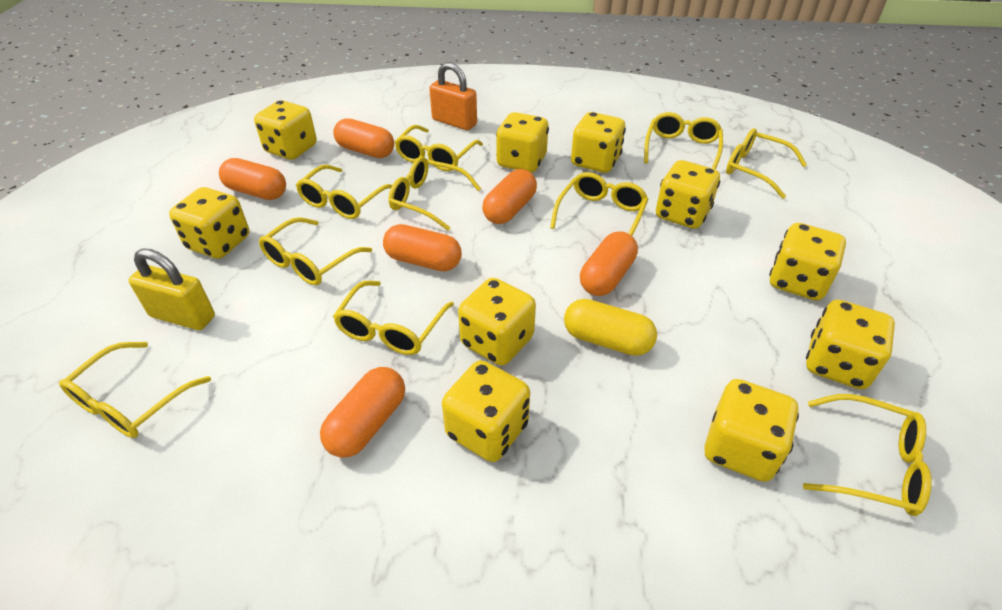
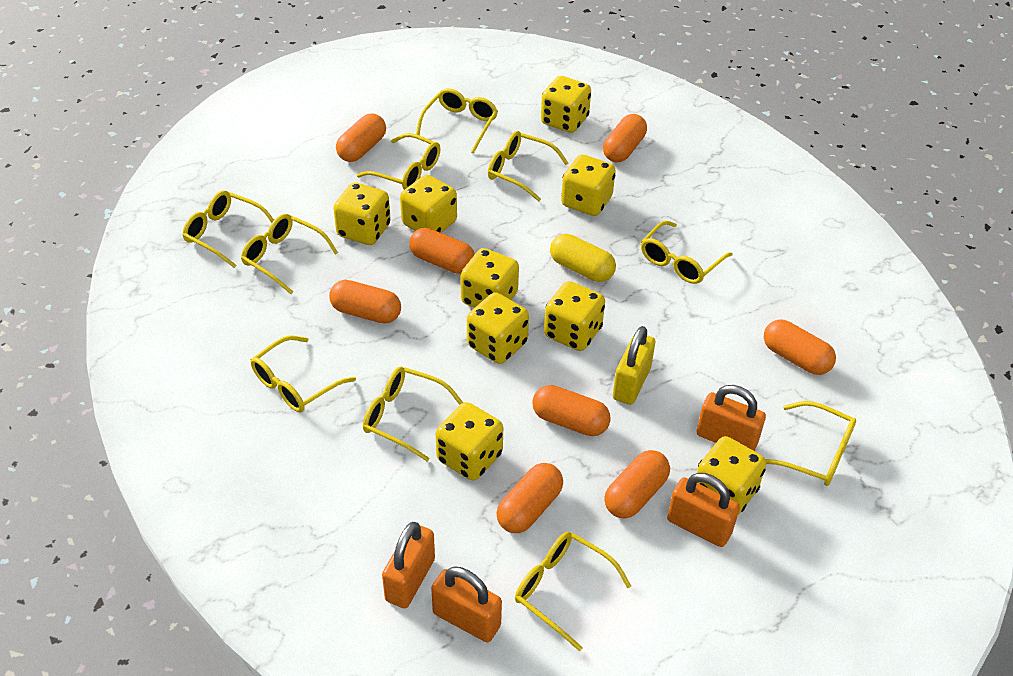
orange capsule: [219,158,286,200] [320,367,405,458] [333,118,394,158] [383,224,462,271] [482,169,537,224] [580,231,638,296] = 6 -> [329,280,401,323] [336,113,386,162] [409,228,475,274] [496,463,563,533] [532,385,611,436] [603,114,647,162] [604,450,670,518] [764,319,836,375] = 8
orange padlock: [429,62,477,130] = 1 -> [382,522,435,608] [431,567,502,642] [667,473,740,547] [697,385,766,451] = 4
yellow dice: [169,187,249,259] [254,100,317,160] [442,360,530,462] [458,278,536,366] [496,112,549,172] [571,112,626,173] [656,160,720,229] [704,379,799,482] [769,223,846,301] [806,300,895,389] = 10 -> [333,182,391,245] [400,175,457,233] [436,402,503,481] [461,248,519,308] [467,292,529,364] [541,76,591,133] [544,281,605,351] [561,154,616,216] [697,436,766,515] = 9

